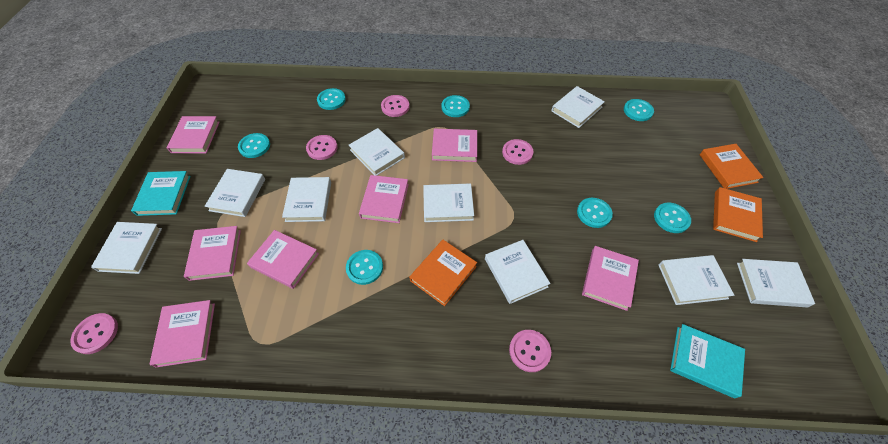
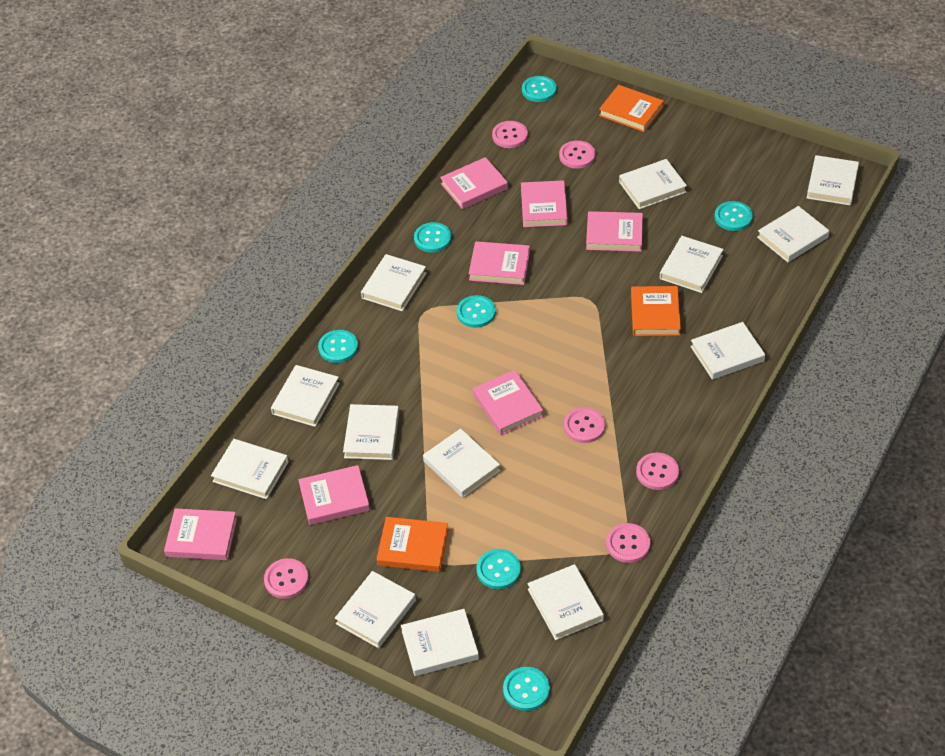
pink button: [70,313,118,354] [306,135,338,160] [381,95,410,117] [502,139,533,165] [509,330,551,372] = 5 -> [264,558,309,599] [492,121,528,148] [559,140,595,169] [564,407,605,443] [606,523,650,563] [636,453,679,490] = 6
turquoise book: [131,171,191,216] [670,324,745,398] = 2 -> none = 0
white book: [91,222,162,274] [205,169,265,217] [282,177,331,222] [349,128,405,176] [423,184,474,222] [485,240,550,304] [551,86,605,128] [658,255,734,305] [737,259,815,307] = 9 -> [211,439,289,499] [271,365,340,427] [335,571,416,648] [343,404,399,460] [361,254,426,311] [401,609,479,676] [423,428,500,498] [527,564,604,640] [619,159,687,209] [660,236,724,293] [690,322,765,380] [757,206,830,262] [807,155,859,205] = 13

